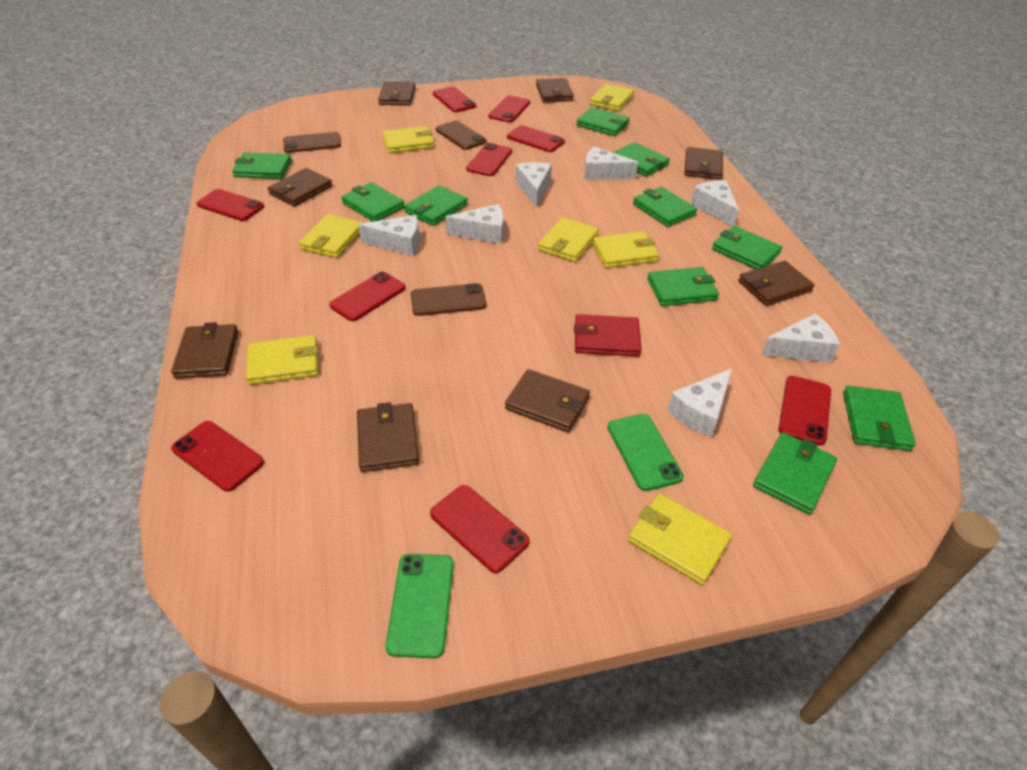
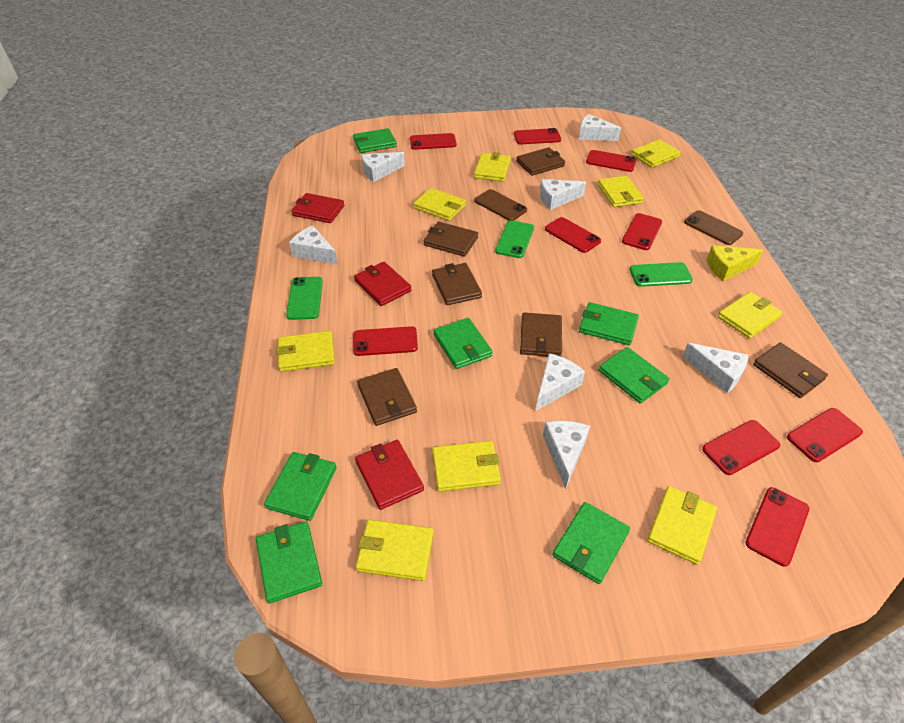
brown phone: [283,132,341,153] [411,283,486,316] [436,121,487,150] = 3 -> [474,189,527,221] [684,210,743,245] = 2
brown wallet: [171,322,238,379] [268,168,333,207] [357,402,419,472] [378,81,415,106] [505,369,590,433] [536,78,574,102] [684,147,723,180] [738,261,814,306] = 8 -> [357,368,417,426] [424,222,478,257] [432,263,482,305] [516,147,565,176] [520,312,562,357] [753,342,828,398] = 6
green phone: [385,554,454,658] [607,414,684,491] = 2 -> [286,277,323,320] [495,220,534,258] [630,262,693,287] = 3
green wallet: [232,152,292,179] [341,182,404,222] [404,185,468,226] [576,107,630,136] [612,142,670,177] [633,187,697,227] [647,267,719,306] [712,226,782,269] [753,433,837,514] [843,386,916,451] = 10 -> [256,521,322,604] [264,452,337,521] [353,128,397,153] [433,318,493,369] [553,502,630,584] [579,302,639,345] [599,347,669,403] = 7
red wallet: [574,314,642,357] = 1 -> [291,193,345,223] [354,262,411,306] [355,440,424,510] = 3
yellow cheese: none = 0 -> [707,245,763,281] = 1
yellow wallet: [246,335,318,385] [299,214,363,258] [383,126,434,153] [538,217,599,262] [590,84,634,111] [592,231,659,268] [628,494,732,585] = 7 -> [276,331,335,372] [356,520,434,581] [413,188,466,221] [432,441,501,492] [474,152,511,182] [598,176,644,207] [631,139,681,168] [647,486,717,565] [718,292,783,339] = 9

